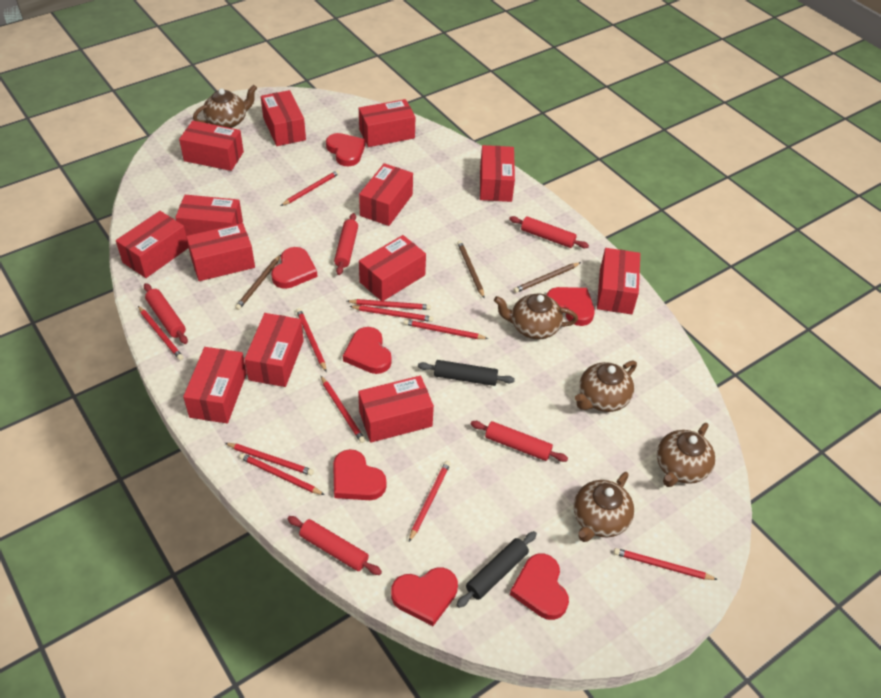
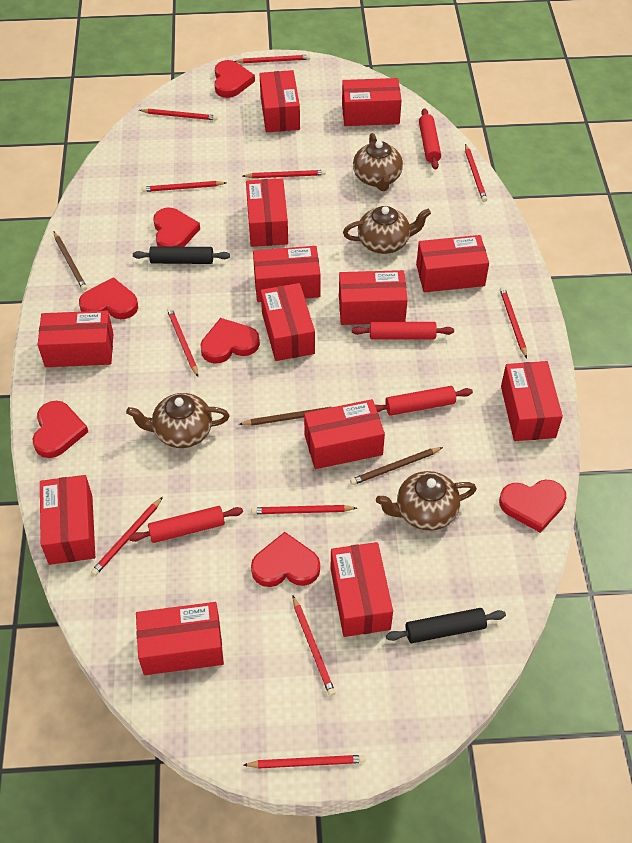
brown teapot: [193,85,257,128] [494,294,578,339] [574,472,634,542] [575,361,637,412] [657,423,715,487] = 5 -> [126,393,229,448] [343,206,431,254] [353,133,403,191] [376,471,477,531] = 4
red rolling pin: [144,283,188,344] [287,516,382,575] [334,213,358,275] [471,421,568,462] [509,216,589,248] = 5 -> [129,506,243,543] [352,322,454,340] [375,386,473,416] [419,108,441,170] = 4

